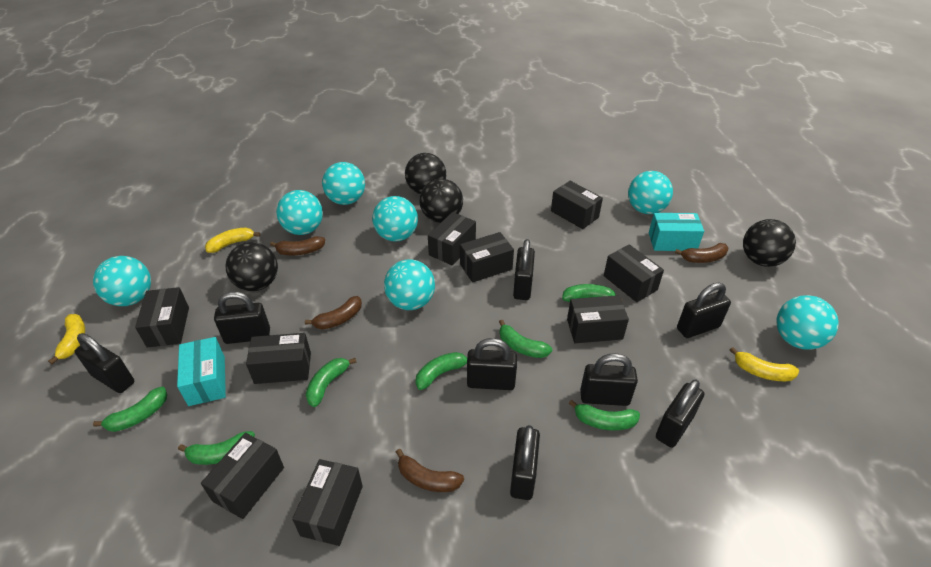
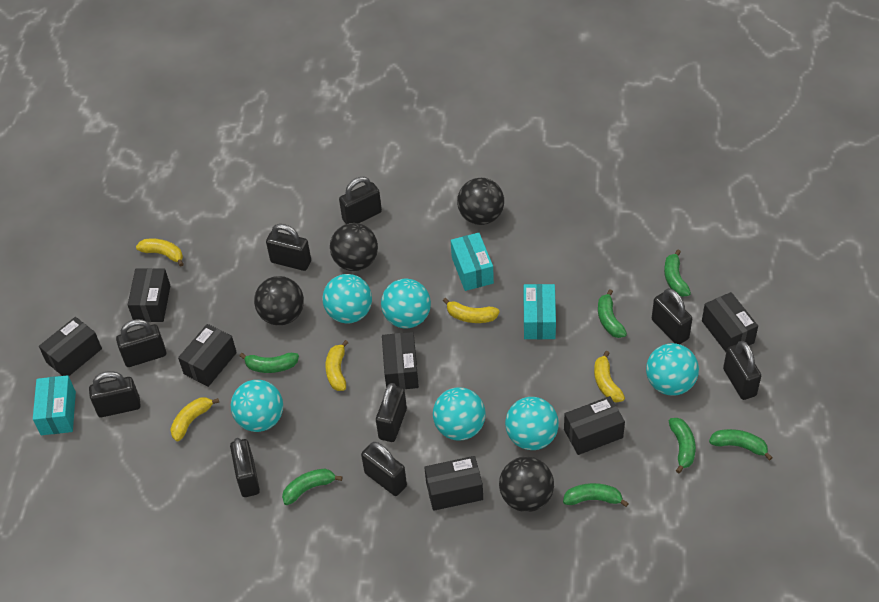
black box: [135,287,189,348] [201,433,284,519] [246,333,311,384] [292,459,363,546] [428,212,476,265] [460,232,514,283] [551,181,603,229] [567,295,629,343] [604,244,664,302] = 9 -> [39,317,102,376] [128,268,170,322] [178,324,237,387] [382,332,419,390] [424,456,483,511] [564,396,625,455] [702,292,758,352] = 7
black padlock: [75,333,134,393] [214,292,270,344] [467,338,517,390] [510,425,540,500] [513,239,535,300] [580,353,638,406] [656,380,704,448] [677,283,731,338] = 8 -> [89,371,141,417] [116,319,166,367] [230,438,260,497] [266,224,311,271] [339,177,382,224] [361,442,407,496] [376,383,407,442] [652,288,692,344] [723,341,761,400] = 9
brown banana: [270,236,325,255] [305,296,362,330] [396,449,464,492] [675,243,728,263] = 4 -> none = 0
turquoise ball: [93,256,151,306] [276,190,323,235] [322,162,365,205] [372,196,418,242] [384,259,435,310] [628,171,673,214] [776,295,839,350] = 7 -> [231,380,283,432] [323,274,372,323] [381,279,431,328] [433,387,485,441] [505,397,559,450] [646,343,699,396] = 6
turquoise box: [177,337,226,406] [649,213,704,251] = 2 -> [33,375,76,435] [451,233,494,291] [524,284,556,339] = 3
yellow banana: [48,314,85,365] [205,228,260,253] [730,347,799,381] = 3 -> [136,239,184,266] [170,397,219,441] [325,340,348,391] [443,298,500,323] [594,351,625,403] = 5

